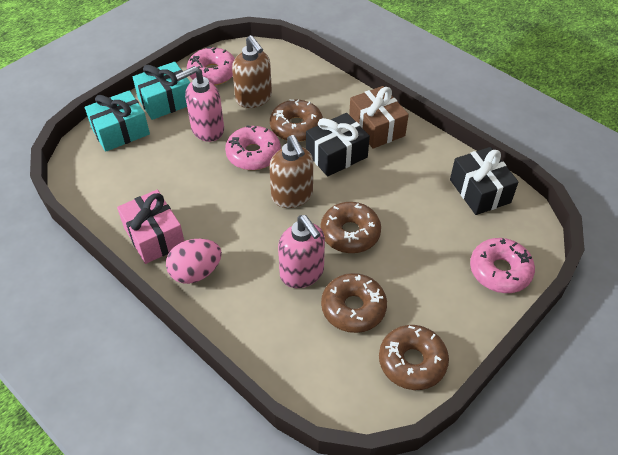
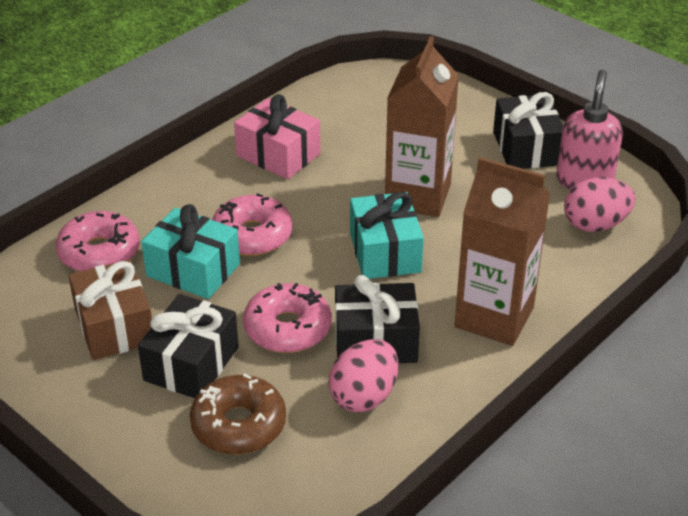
black gift: [306,113,370,177] [450,147,519,215] = 2 -> [138,294,239,398] [335,275,420,363] [493,92,563,169] = 3
brown carton: none = 0 -> [385,36,459,217] [454,157,550,346] = 2
brown donut: [270,99,323,142] [321,202,381,253] [321,273,387,333] [379,325,449,390] = 4 -> [190,374,286,454] = 1
brown soap dispenser: [232,35,272,108] [269,135,313,208] = 2 -> none = 0
pink egg: [166,239,222,284] = 1 -> [328,339,398,412] [564,177,636,232] = 2
pink soap dispenser: [175,66,224,142] [278,215,325,288] = 2 -> [556,70,623,190] = 1

